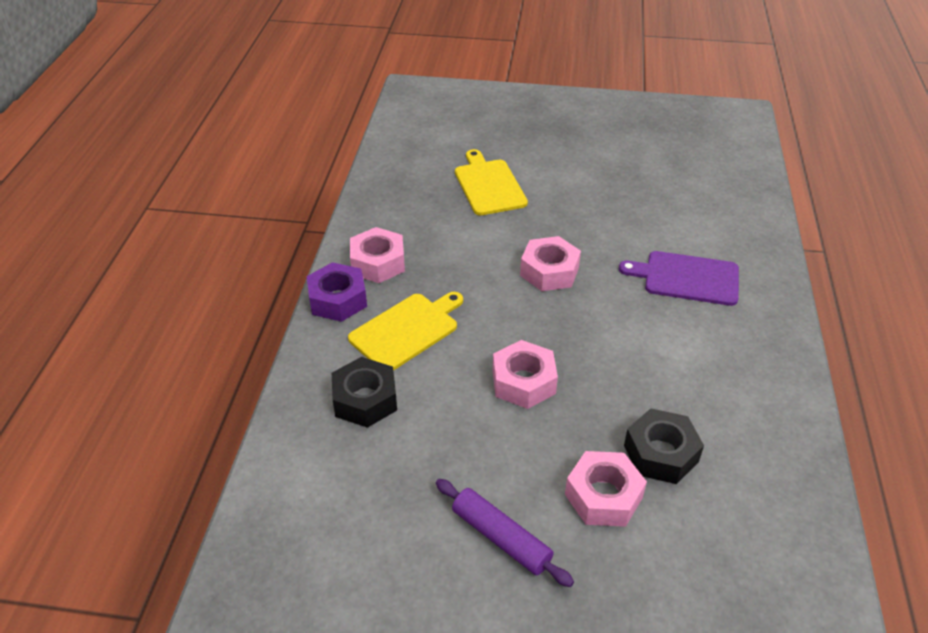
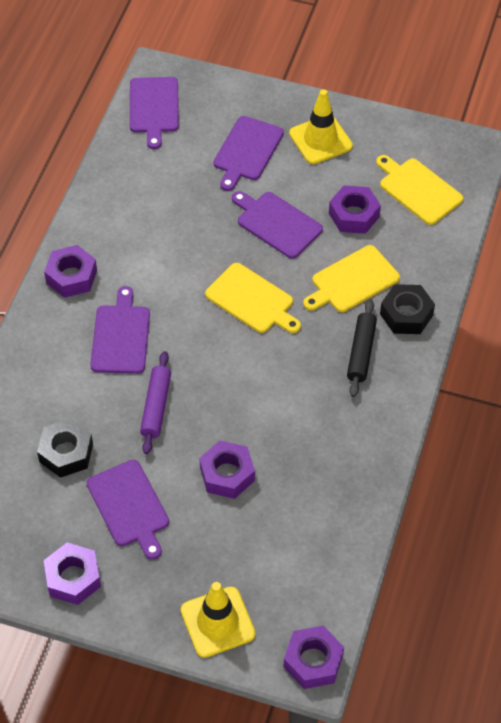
black rolling pin: none = 0 -> [347,299,377,397] = 1
pink nut: [350,227,405,283] [493,340,558,409] [520,236,581,291] [565,451,647,527] = 4 -> none = 0
purple cutting board: [619,251,739,306] = 1 -> [87,460,169,560] [90,286,150,374] [130,77,179,149] [213,116,284,191] [232,191,323,259] = 5
purple nut: [307,262,367,322] = 1 -> [44,245,97,298] [44,543,101,605] [199,440,255,499] [284,626,344,689] [329,185,381,234] = 5
yellow cutting board: [348,292,463,371] [455,149,528,215] = 2 -> [205,263,301,333] [303,245,400,312] [376,155,463,225] = 3
yellow traffic cone: none = 0 -> [181,582,256,658] [289,89,353,164] = 2

